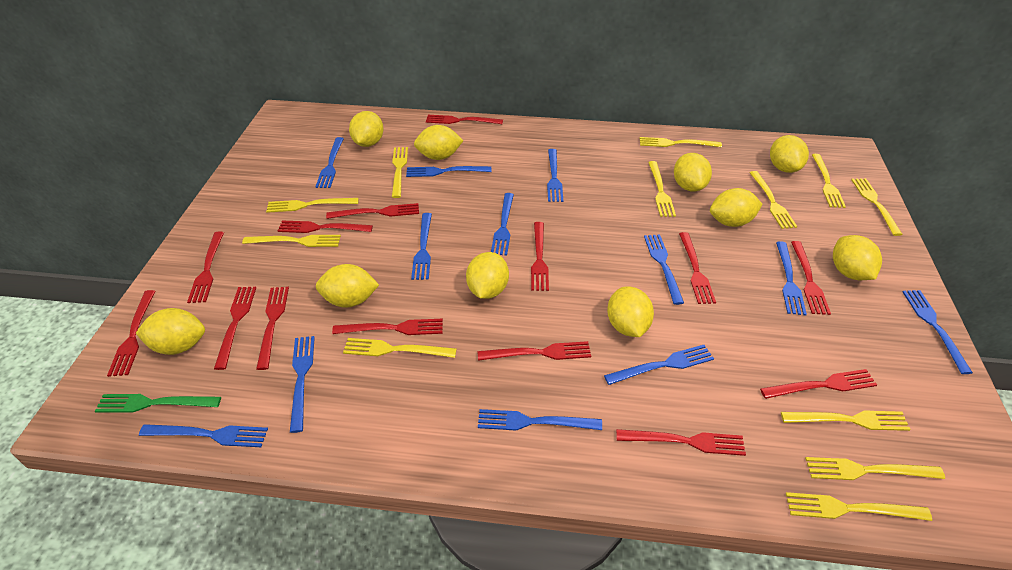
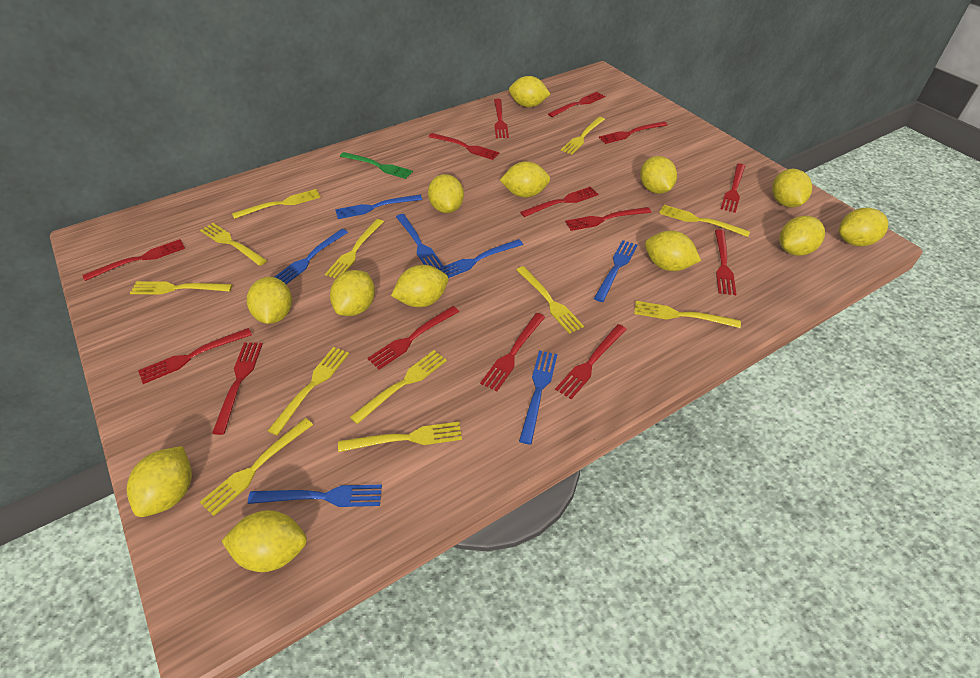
blue fork: [139,424,268,447] [290,336,315,433] [315,137,344,188] [406,166,491,177] [411,213,432,280] [478,409,602,430] [491,193,514,256] [547,149,563,202] [604,345,714,385] [644,234,684,305] [776,241,807,315] [902,290,973,374] = 12 -> [248,485,382,507] [275,229,348,284] [335,195,422,219] [396,214,443,269] [438,239,523,278] [519,351,557,444] [594,240,637,302] = 7
yellow lemon: [136,308,205,355] [316,264,379,308] [349,111,383,147] [414,125,464,160] [466,252,509,299] [607,286,654,337] [674,153,712,192] [710,188,762,227] [770,135,809,173] [833,235,882,280] = 10 -> [127,446,192,517] [221,510,307,572] [247,277,292,324] [330,270,375,316] [391,265,448,307] [428,174,464,213] [500,161,550,198] [509,76,550,107] [640,156,677,194] [645,231,701,271] [772,169,812,207] [779,216,825,256] [839,208,888,246] = 13

